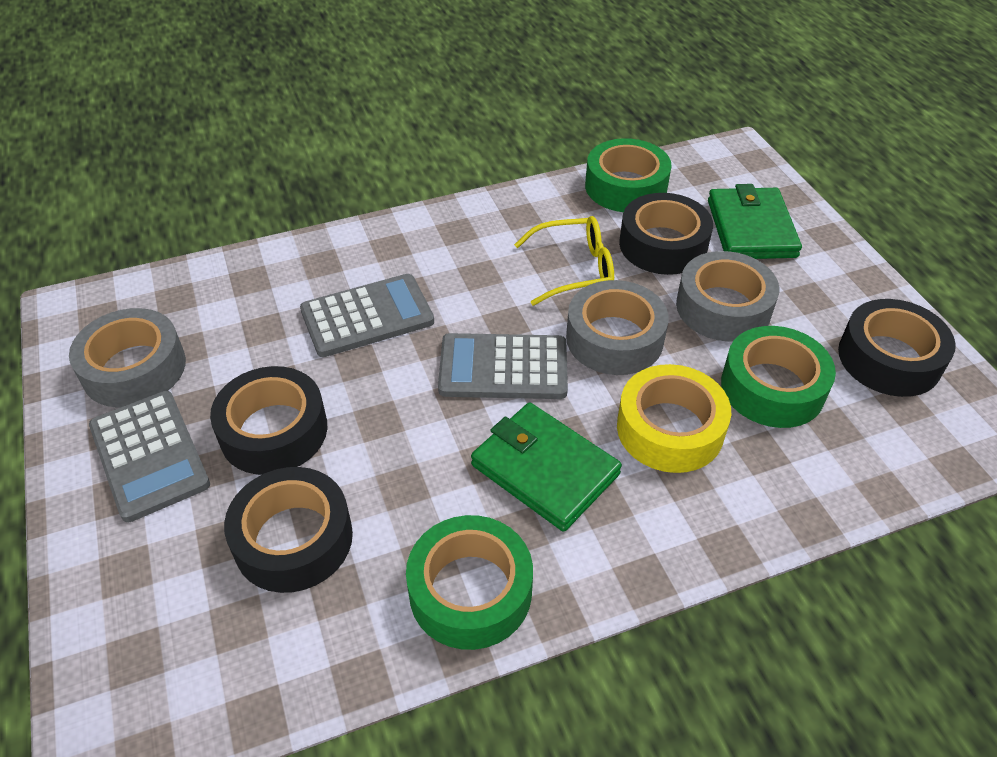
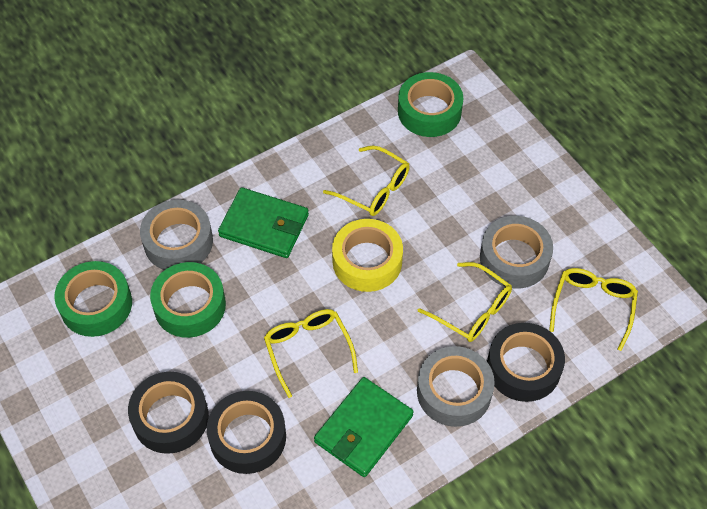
black tape: [210,366,328,475] [224,467,353,593] [619,193,713,275] [838,299,956,397] = 4 -> [128,372,209,454] [207,391,286,474] [487,323,565,402] = 3
grey calculator: [89,391,210,522] [300,274,434,357] [438,333,568,399] = 3 -> none = 0
yellow glasses: [514,216,614,306] = 1 -> [264,309,358,398] [323,146,410,216] [418,262,512,342] [549,268,638,351] = 4

